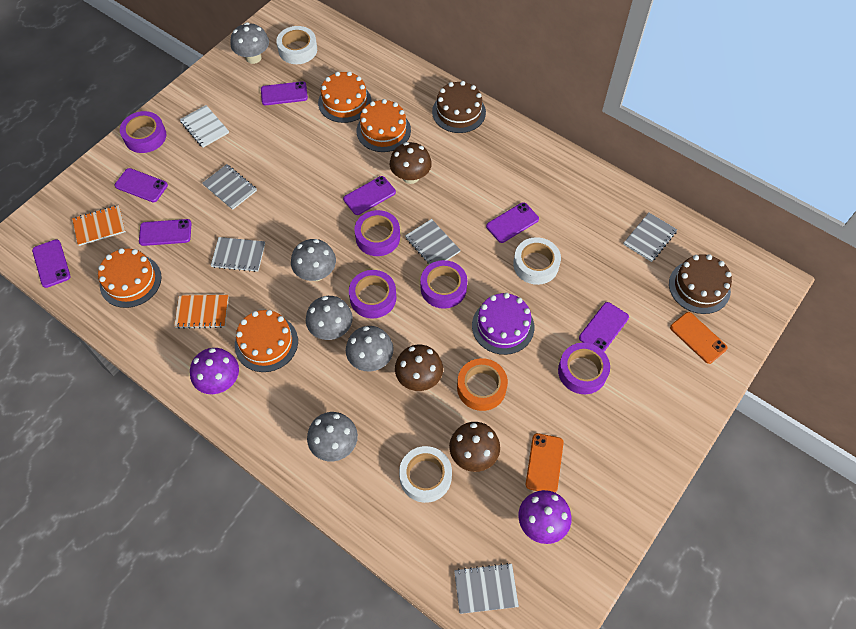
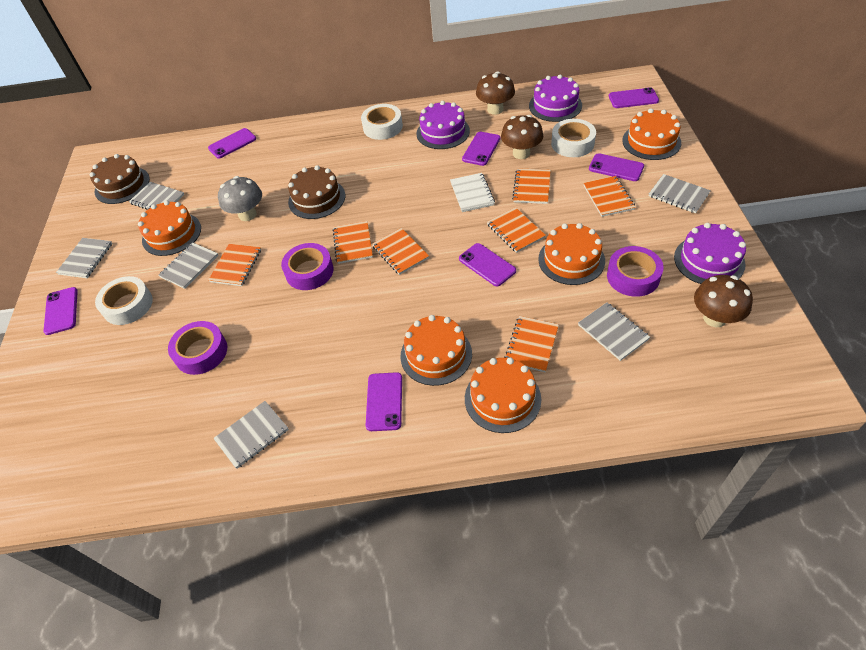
grey mushroom: [230,22,269,64] [291,239,336,281] [306,296,353,340] [307,412,358,461] [346,326,394,371] = 5 -> [218,176,262,221] = 1
grey notebook: [202,164,257,210] [211,237,265,272] [405,219,461,264] [454,563,519,614] [623,213,677,262] = 5 -> [56,238,113,278] [129,182,184,210] [158,243,219,289] [213,401,289,469] [578,302,650,361] [649,174,711,213] = 6
orange cake: [98,248,162,308] [235,310,298,372] [318,71,371,123] [357,99,411,152] = 4 -> [138,200,201,256] [400,315,472,386] [465,357,541,433] [538,223,605,285] [622,108,681,160] = 5
orange notebook: [72,205,126,246] [174,295,229,329] = 2 -> [208,244,261,286] [333,221,373,264] [372,228,429,275] [487,207,546,253] [504,316,559,372] [512,168,551,204] [583,176,635,217] = 7
orange phone: [526,433,564,493] [670,312,727,364] = 2 -> none = 0
orange tape: [457,358,508,411] = 1 -> none = 0
purple cake: [472,293,534,355] = 1 -> [416,101,470,149] [529,75,582,122] [674,223,746,284] = 3
purple mushroom: [190,348,239,394] [518,490,572,544] = 2 -> none = 0
purple tape: [120,111,166,153] [349,270,397,318] [354,210,400,256] [420,260,467,309] [558,343,610,394] = 5 -> [168,321,227,375] [281,243,333,290] [607,246,664,297] = 3

